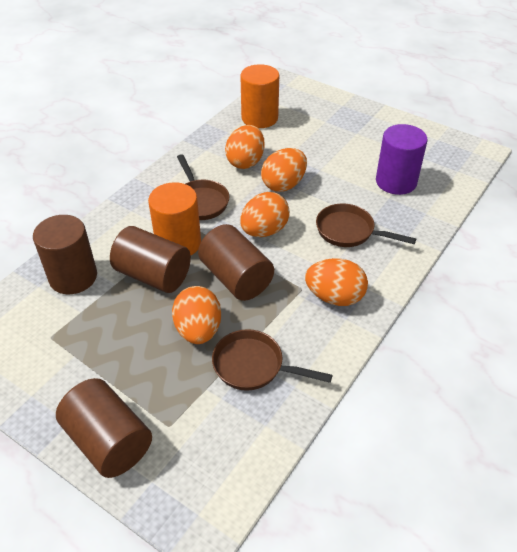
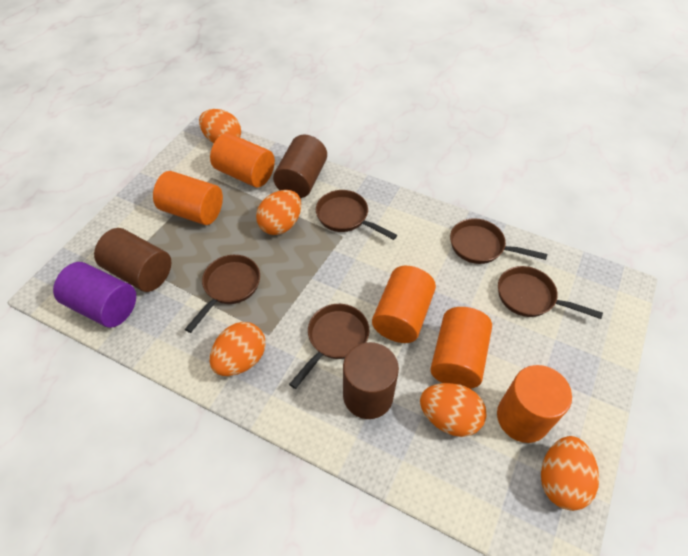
brown cylinder: [33,215,97,294] [56,378,152,478] [110,226,191,293] [198,224,274,301] = 4 -> [94,228,171,292] [273,135,327,198] [343,342,399,419] = 3
brown pan: [177,154,229,220] [212,329,332,391] [316,204,416,247] = 3 -> [185,255,260,333] [289,304,369,389] [316,190,397,240] [450,218,547,264] [498,266,603,319] = 5
orange cylinder: [148,182,201,255] [240,64,279,128] = 2 -> [153,171,223,225] [210,133,275,188] [372,266,436,343] [430,307,492,389] [497,365,572,443] = 5

